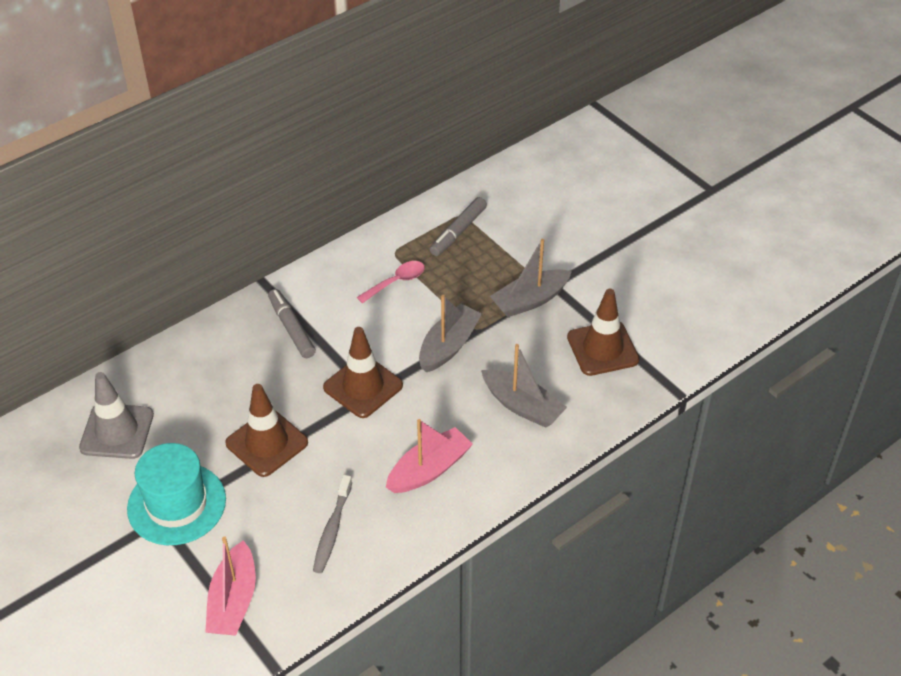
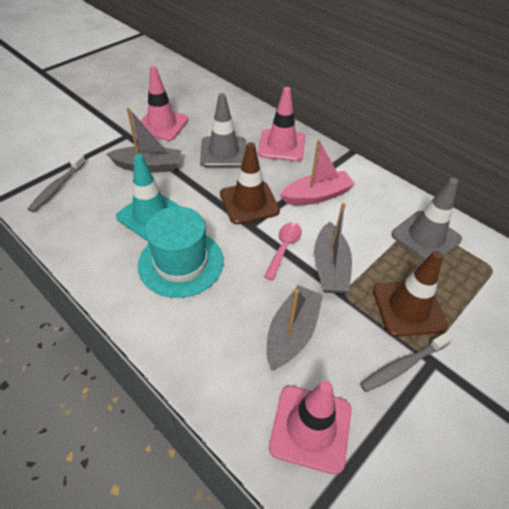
brown traffic cone: [225,384,308,477] [323,327,403,418] [567,289,639,376] = 3 -> [220,142,280,224] [373,251,448,337] = 2
grey marker: [268,289,316,358] [430,197,487,256] = 2 -> none = 0
grey toothbrush: [313,475,352,573] = 1 -> [28,154,86,212] [360,332,453,392] = 2
grey traffic cone: [79,372,154,459] = 1 -> [200,93,246,167] [391,178,462,261] = 2
pink boat: [205,536,256,635] [386,419,473,493] = 2 -> [280,140,355,205] = 1
pink traffic cone: none = 0 -> [134,66,189,141] [258,87,305,162] [269,381,351,475] = 3
turquoise traffic cone: none = 0 -> [116,154,179,240] = 1

